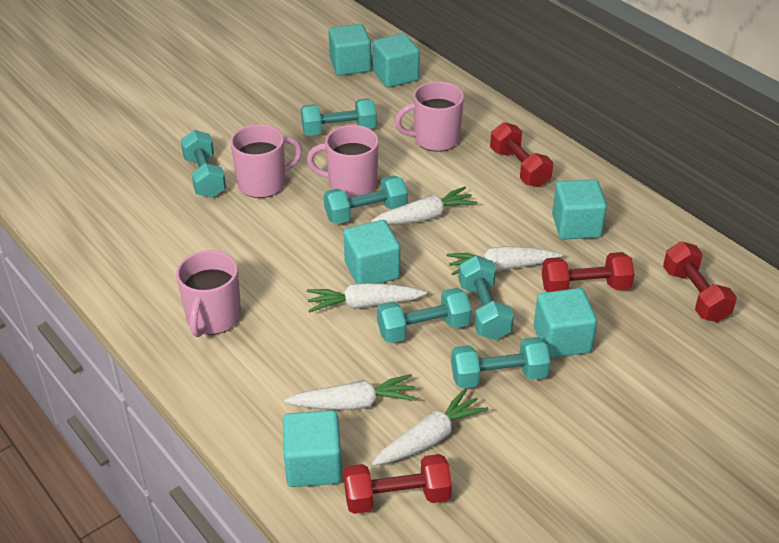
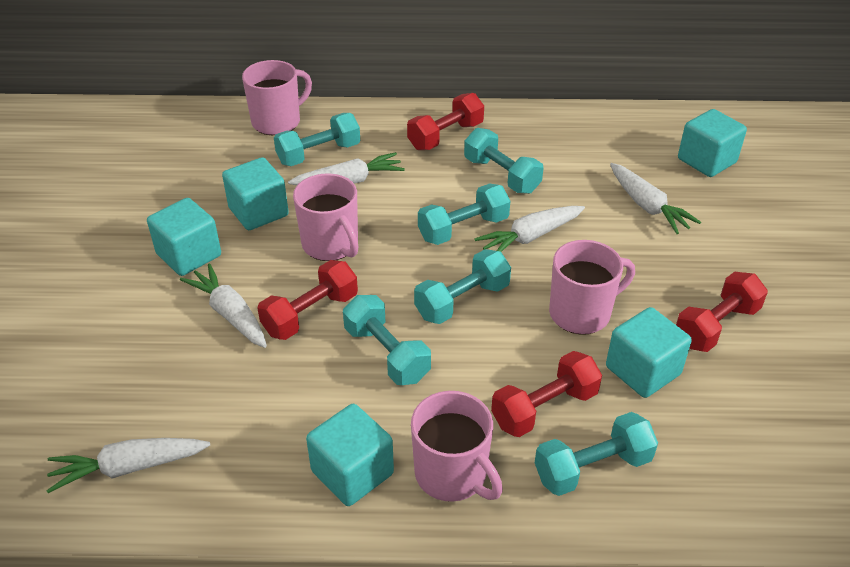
turquoise cube: [283,410,342,487] [329,24,371,76] [343,220,400,284] [372,33,420,88] [534,288,597,358] [552,179,607,240] = 6 -> [147,198,221,276] [222,157,289,230] [306,404,394,506] [606,307,692,398] [678,109,747,177] = 5

